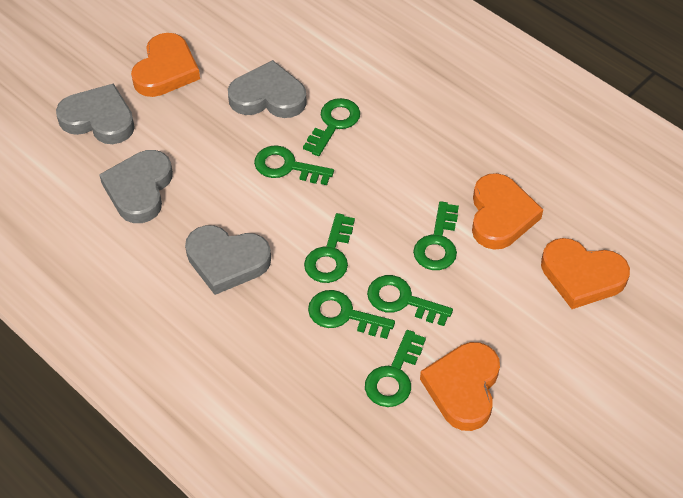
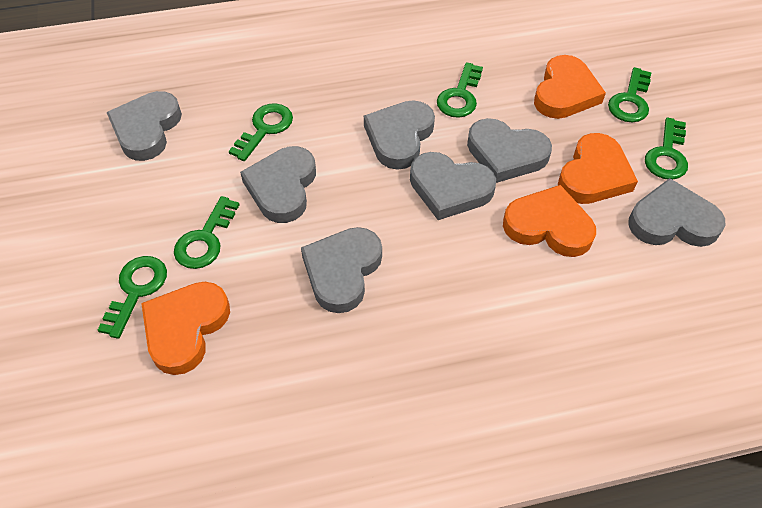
green key: [254,145,334,185] [303,98,360,156] [304,213,355,283] [308,290,395,339] [365,330,426,407] [367,275,453,326] [413,201,459,270] = 7 -> [98,256,167,339] [174,196,240,269] [229,103,293,161] [437,62,483,118] [608,67,652,122] [645,117,688,180] = 6
grey heart: [56,83,135,144] [99,150,173,223] [185,225,271,295] [228,60,307,118] = 4 -> [106,91,182,161] [240,146,316,223] [301,227,382,313] [364,100,435,170] [410,152,496,220] [467,118,552,183] [628,178,726,247] = 7

